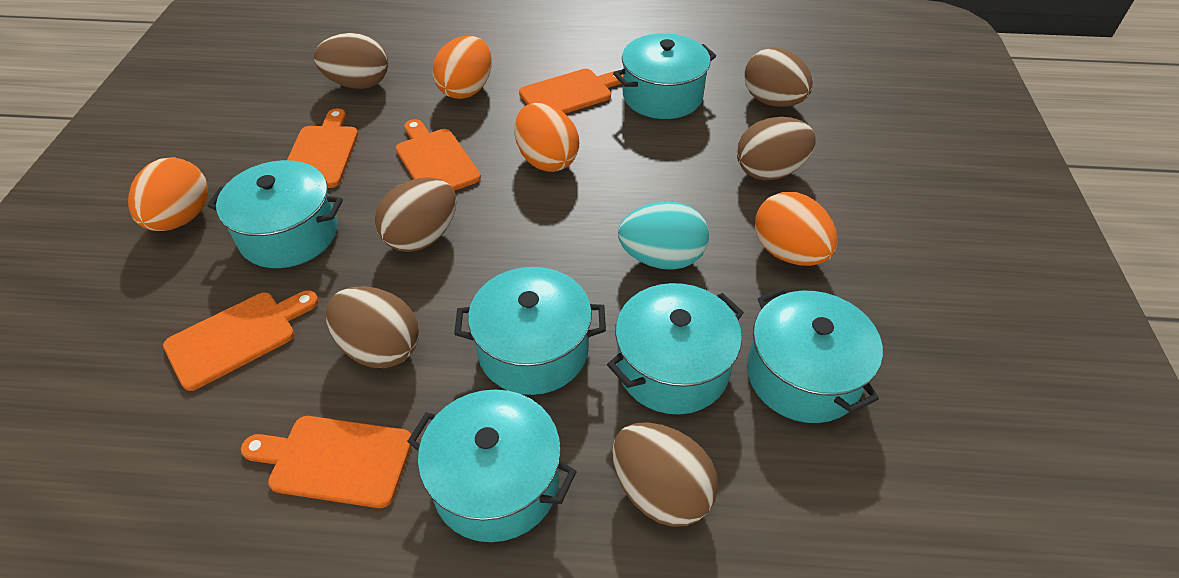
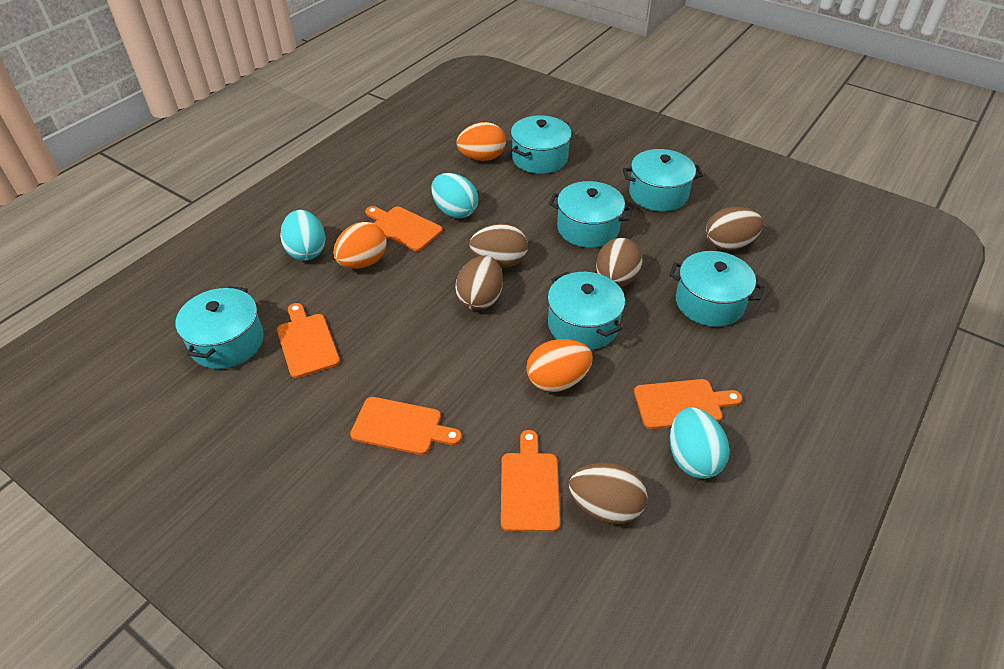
brown egg: [314,33,388,89] [326,286,419,368] [375,178,456,252] [612,422,718,527] [737,117,816,180] [744,47,813,107] = 6 -> [455,255,503,310] [469,224,528,268] [569,463,647,524] [596,238,642,287] [706,207,763,250] = 5
orange egg: [128,157,208,231] [432,36,492,99] [514,103,579,172] [755,192,838,266] = 4 -> [333,222,387,269] [456,122,506,161] [526,339,593,392] = 3
turquoise egg: [618,201,709,270] = 1 -> [280,210,326,261] [431,173,478,218] [670,407,729,478] = 3

